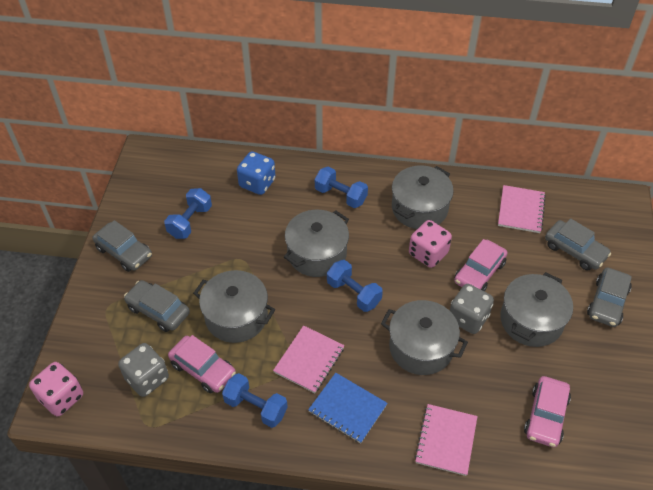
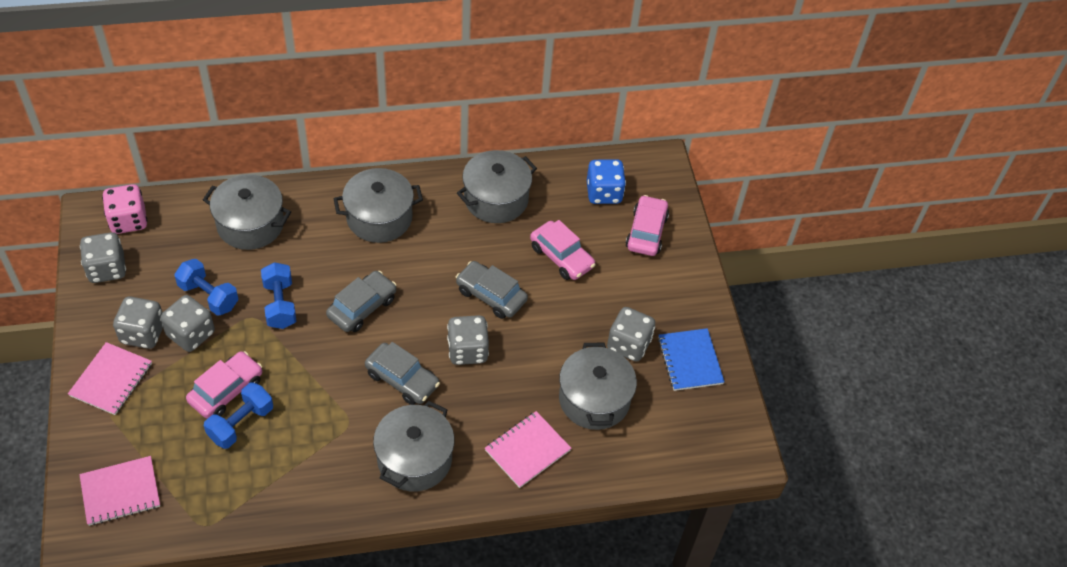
blue dumbbell: [164,188,212,239] [222,373,288,428] [315,167,368,208] [327,260,383,312] = 4 -> [174,259,239,316] [204,383,273,449] [261,262,296,329] = 3
grey car: [93,220,152,272] [124,280,190,332] [545,218,611,271] [587,268,632,327] = 4 -> [326,271,396,332] [365,342,440,405] [456,261,528,319] = 3
grey dice: [118,343,169,397] [450,284,494,334] = 2 -> [80,232,126,283] [113,296,163,349] [160,295,215,352] [447,315,489,365] [607,307,655,362] = 5
pink dice: [29,362,83,416] [409,220,452,268] = 2 -> [102,184,147,234] = 1

